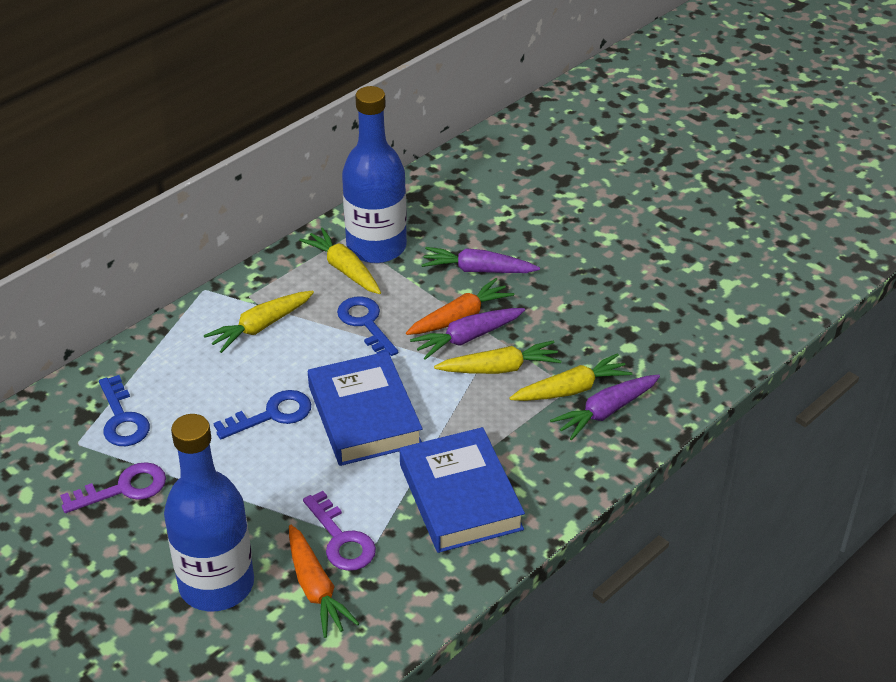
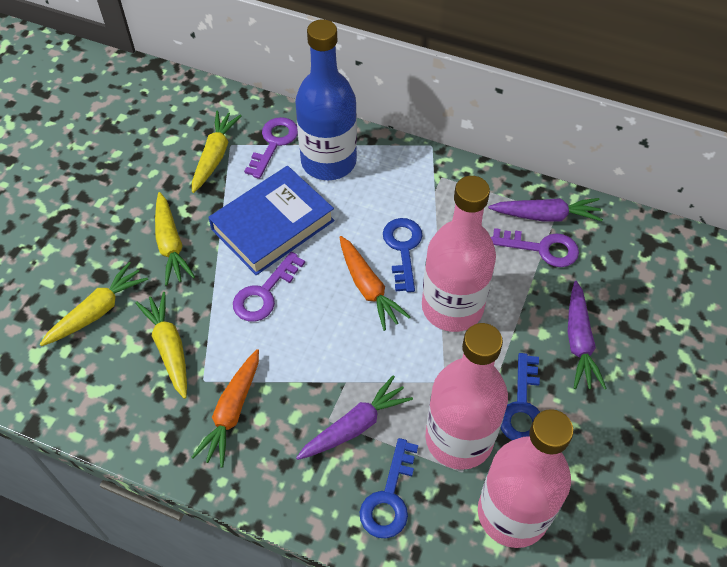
blue book: [308,351,423,466] [399,427,525,553] = 2 -> [208,166,335,275] = 1
blue bottle: [164,414,254,611] [342,86,407,263] = 2 -> [295,19,357,180] = 1
pink bottle: none = 0 -> [422,176,496,332] [425,323,508,470] [478,409,574,548] = 3
purple key: [60,462,166,513] [303,491,376,571] = 2 -> [233,252,305,322] [244,117,298,179] [491,228,579,267] = 3

